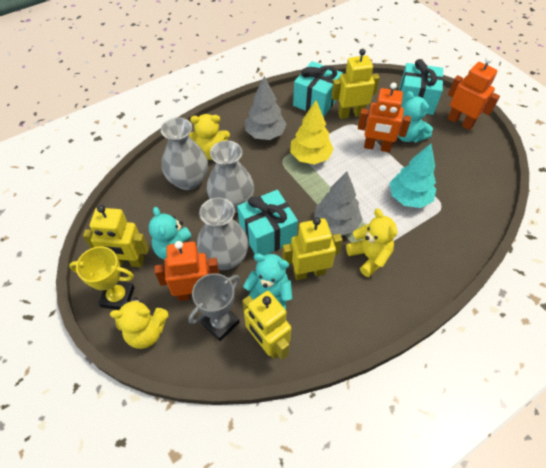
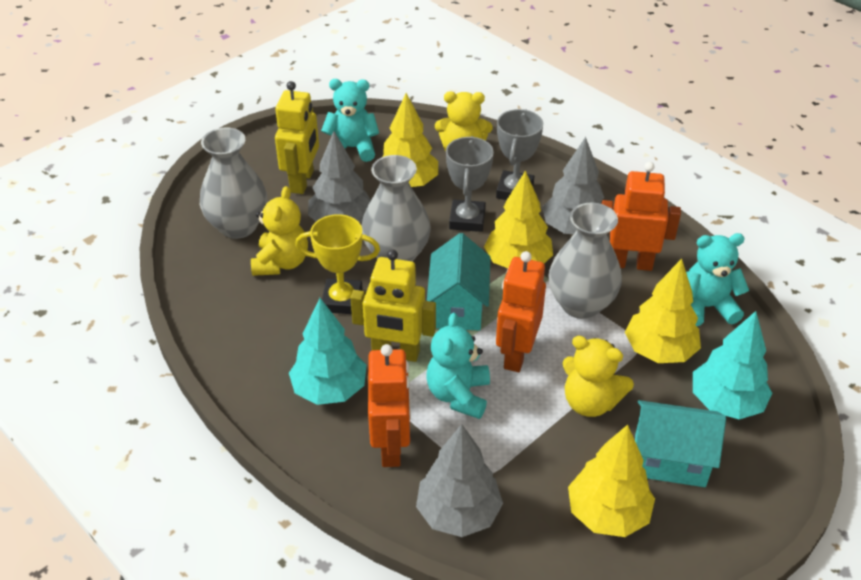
grey tree: [245,76,287,140] [314,171,363,236] = 2 -> [308,131,371,223] [416,424,503,537] [542,137,604,234] = 3
grey trophy: [188,273,240,341] = 1 -> [446,136,494,232] [496,109,543,200] = 2
turquoise gift: [237,190,298,256] [293,61,343,117] [399,59,444,115] = 3 -> none = 0
turquoise house: none = 0 -> [427,233,490,331] [635,400,726,487] = 2
turquoise tree: [389,144,436,208] = 1 -> [289,298,366,405] [693,311,772,419] = 2
yellow robot: [83,205,149,267] [242,291,291,359] [282,217,343,280] [331,49,380,119] = 4 -> [275,81,319,194] [350,249,436,362] = 2
yellow tree: [290,100,334,165] = 1 -> [382,93,438,187] [484,170,553,268] [568,425,655,537] [625,259,701,363] = 4

